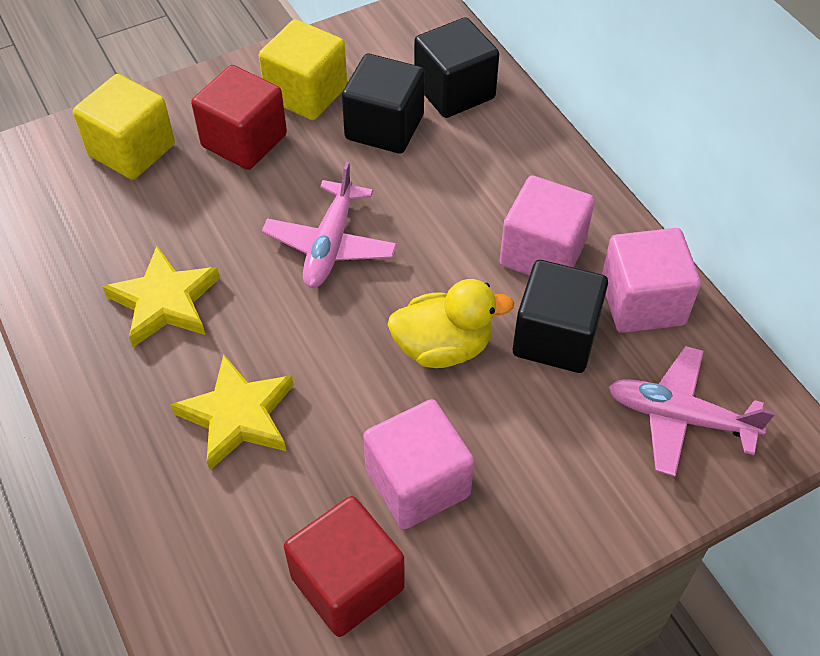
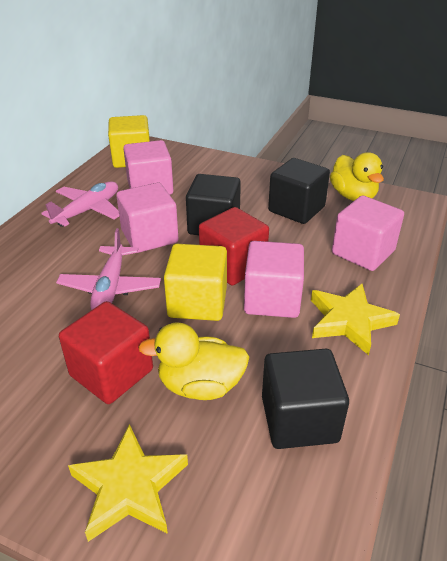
pink cube: [363,399,474,529] [500,175,595,276] [602,228,701,333] = 3 -> [117,183,179,253] [123,140,173,195] [244,241,304,318] [332,195,404,271] = 4
yellow duck: [388,279,514,368] = 1 -> [138,322,250,400] [330,152,384,201] = 2

